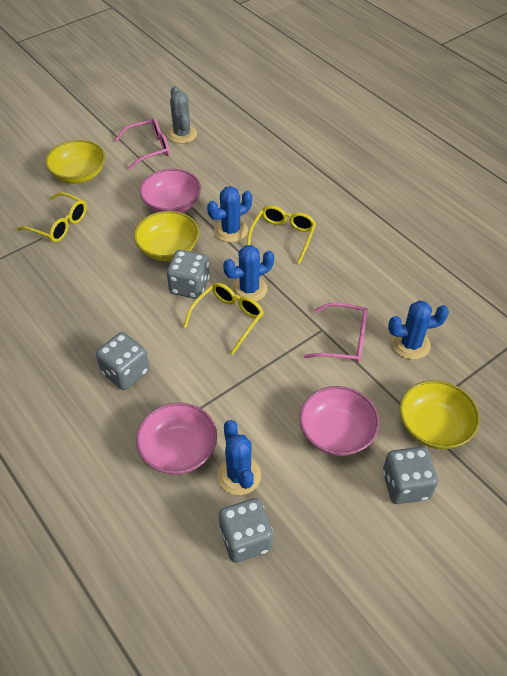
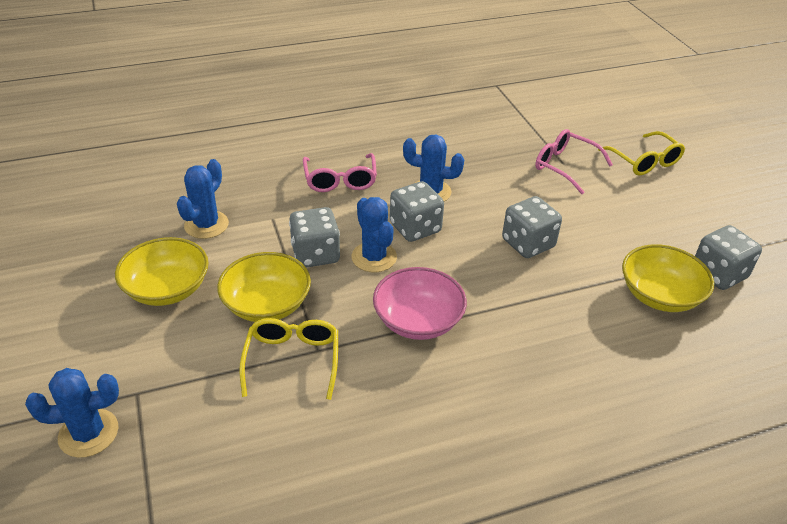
grey cactus: [167,86,197,144] = 1 -> none = 0
pink bowl: [136,403,217,475] [139,169,201,213] [300,386,379,456] = 3 -> [373,267,467,340] = 1
yellow glasses: [17,192,87,242] [183,283,264,354] [247,205,316,264] = 3 -> [239,318,338,400] [598,131,685,176] = 2

